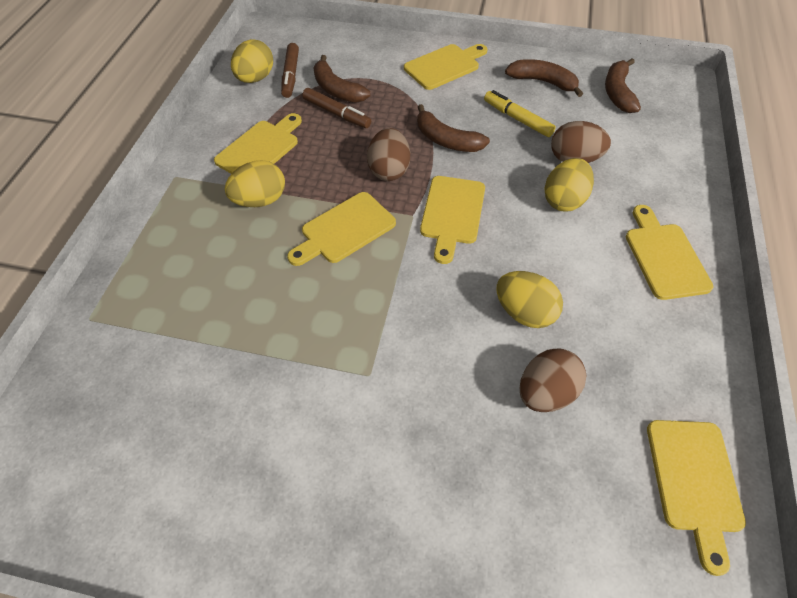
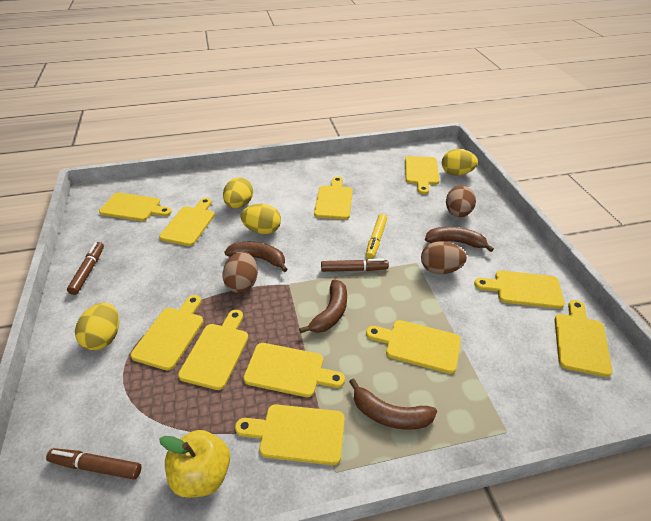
brown marker: [281,43,299,98] [302,88,371,128] = 2 -> [46,448,142,479] [67,242,104,295] [321,259,389,272] = 3
yellow apple: none = 0 -> [160,430,230,498] = 1
yellow cutting board: [214,113,302,174] [287,192,396,266] [404,44,487,90] [420,176,485,264] [626,205,714,300] [647,420,746,576] = 6 -> [99,193,172,221] [131,295,203,371] [159,198,215,246] [178,310,249,390] [235,404,345,465] [243,343,345,397] [314,176,353,219] [366,320,461,374] [405,156,439,194] [474,270,565,309] [555,300,613,377] = 11

